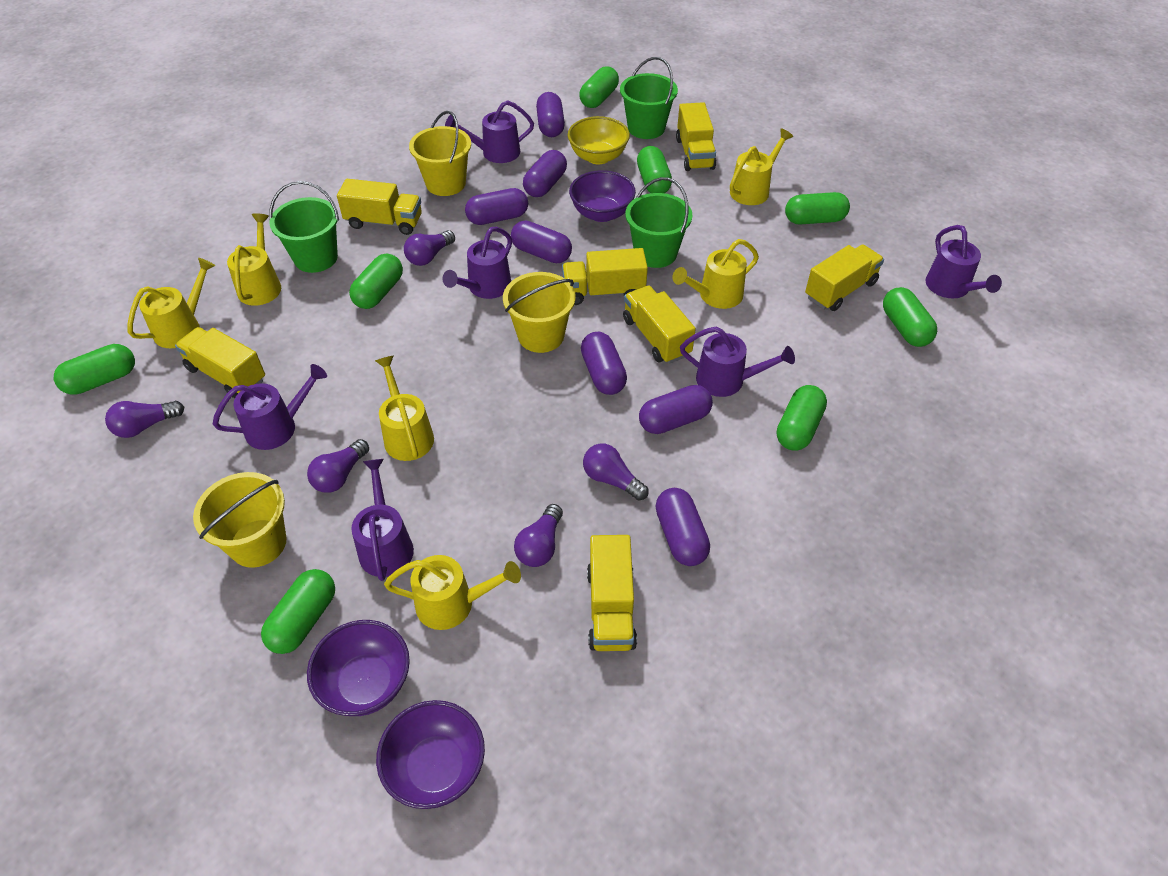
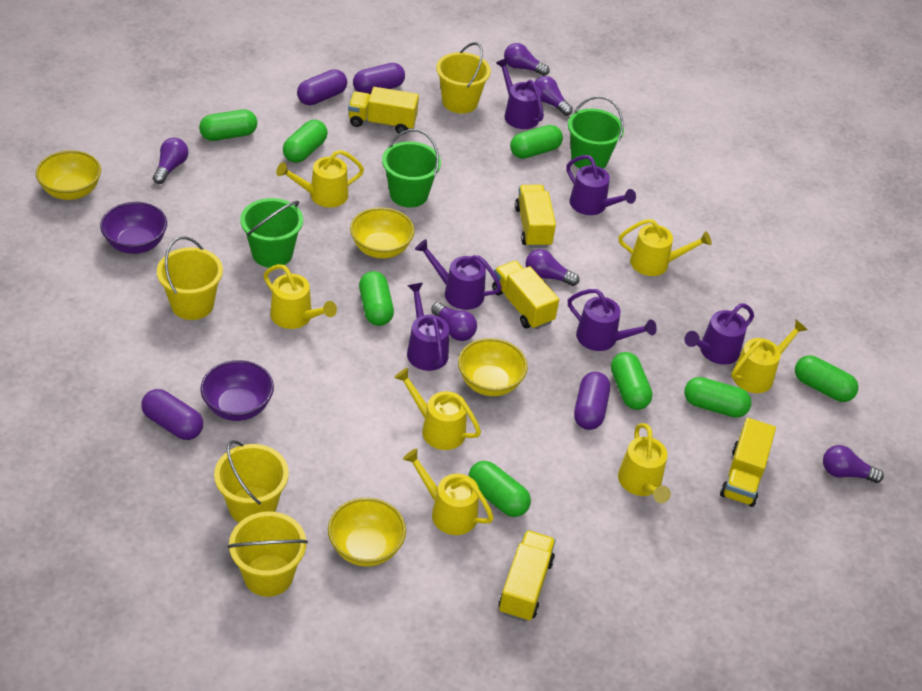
purple bowl: [307,620,410,716] [376,700,485,809] [569,170,636,222] = 3 -> [100,202,167,254] [200,360,274,421] = 2
purple capsule: [465,188,528,225] [511,220,572,263] [523,150,567,197] [536,92,565,137] [581,332,627,395] [639,385,713,434] [656,488,710,566] = 7 -> [141,389,203,440] [297,69,347,105] [353,63,405,94] [574,372,610,430] = 4
purple light bulb: [105,401,184,438] [307,439,369,493] [404,230,455,266] [514,504,563,567] [583,443,649,500] = 5 -> [153,138,189,184] [431,302,477,341] [504,43,550,76] [526,249,579,286] [535,76,573,116] [823,445,884,483] = 6
yellow bowl: [568,116,630,164] = 1 -> [36,150,101,200] [328,498,406,567] [350,207,415,259] [458,338,528,396] = 4
yellow bucket: [193,472,286,568] [409,111,471,196] [503,272,575,353] = 3 -> [157,237,223,320] [214,440,289,522] [227,511,308,597] [436,42,491,114] = 4
yellow truck: [175,327,265,398] [337,179,422,235] [562,248,648,305] [587,535,637,651] [623,286,696,364] [676,102,716,171] [805,245,884,311] = 7 -> [348,87,419,134] [492,261,559,330] [498,530,556,622] [515,185,556,248] [720,418,776,507] = 5
yellow watering can: [128,258,216,348] [227,213,281,306] [375,356,434,461] [384,555,521,630] [672,239,759,309] [730,129,793,205] = 6 -> [263,264,337,329] [276,150,364,208] [394,368,481,450] [403,448,494,535] [618,219,712,276] [618,423,671,503] [731,320,807,393] = 7

